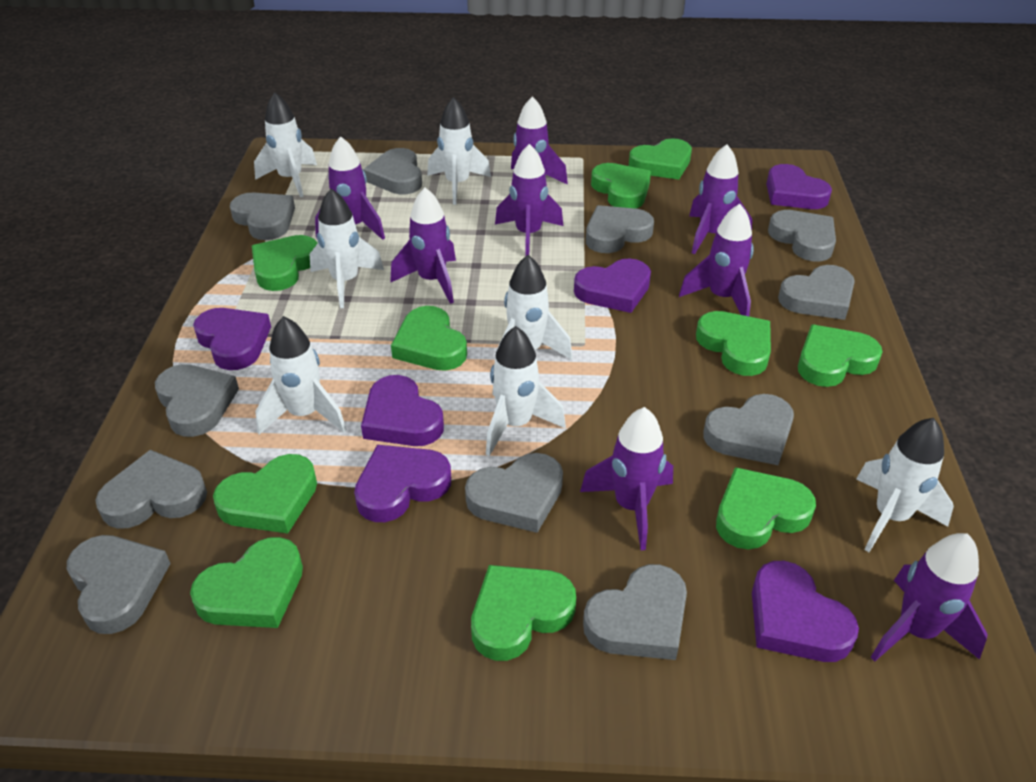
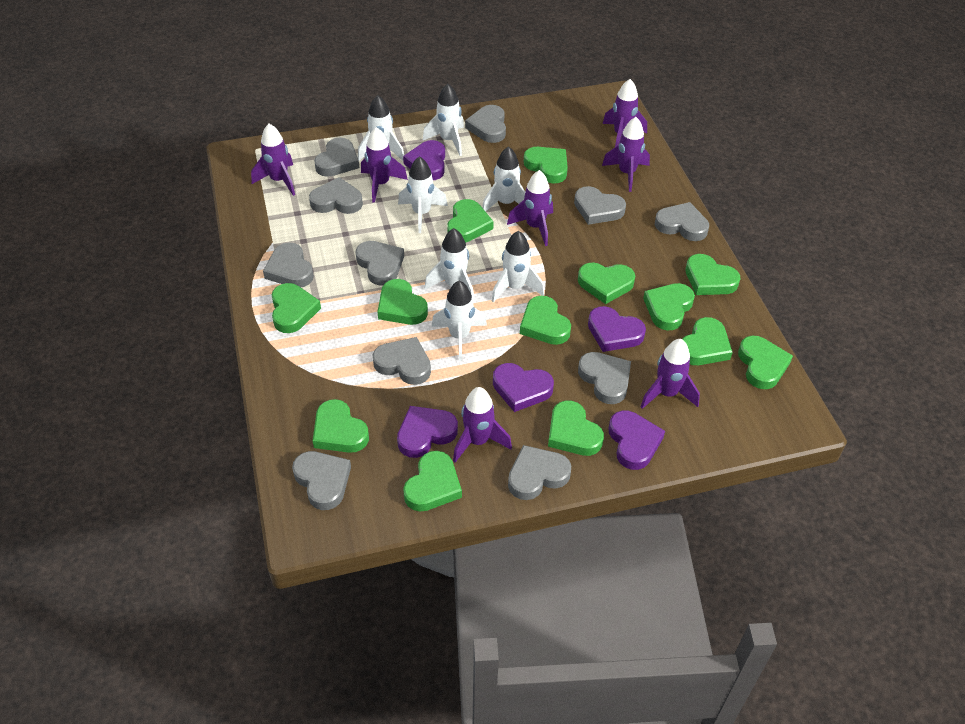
green heart: [190,537,303,628] [213,454,317,534] [252,235,318,291] [391,306,467,371] [471,565,576,661] [591,163,651,209] [629,138,692,180] [696,311,771,376] [716,467,816,550] [798,325,883,387] = 10 -> [272,283,321,333] [313,399,369,453] [377,279,428,325] [403,451,462,512] [447,199,494,243] [520,296,571,345] [524,147,568,184] [548,401,604,456] [578,262,635,304] [643,283,695,330] [682,317,733,365] [685,254,740,295] [738,336,793,389] = 13
purple heart: [193,308,271,370] [354,445,451,522] [361,375,444,446] [574,258,651,313] [752,561,859,662] [766,164,832,209] = 6 -> [397,406,458,458] [403,140,445,180] [493,363,554,412] [588,306,646,352] [609,410,665,470] = 5
purple rocket: [315,136,385,240] [390,188,456,304] [495,144,563,257] [511,96,568,185] [580,407,673,550] [679,204,754,316] [689,144,752,254] [870,533,988,662] = 8 -> [251,124,295,196] [361,127,408,203] [453,387,512,462] [507,170,553,246] [602,117,650,192] [603,79,647,147] [640,339,700,409] = 7

